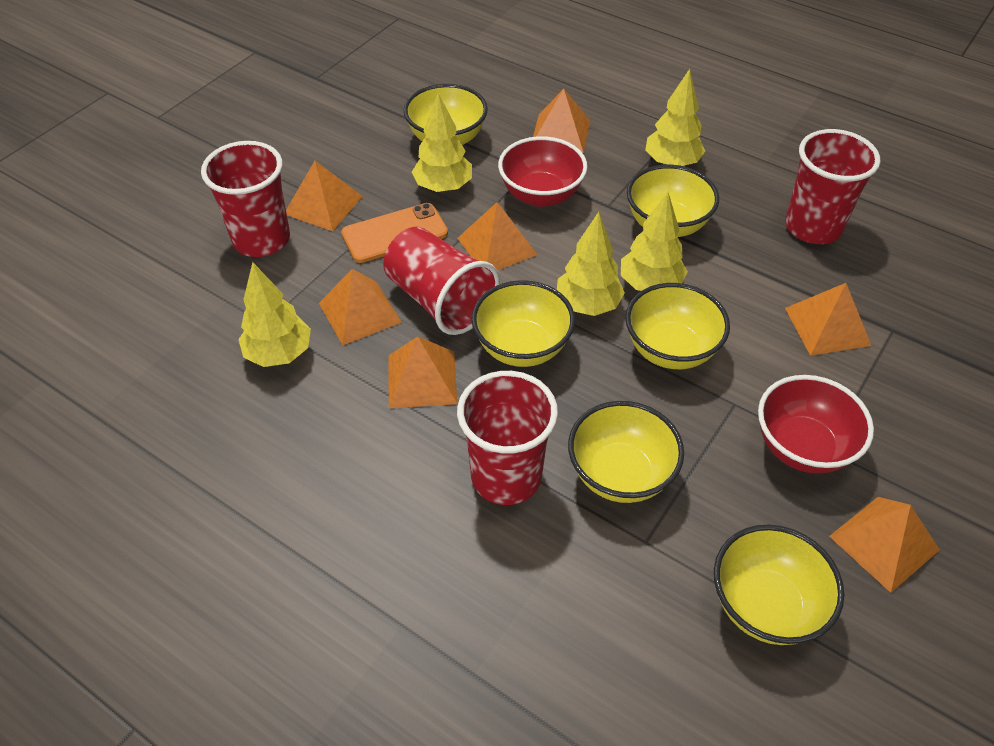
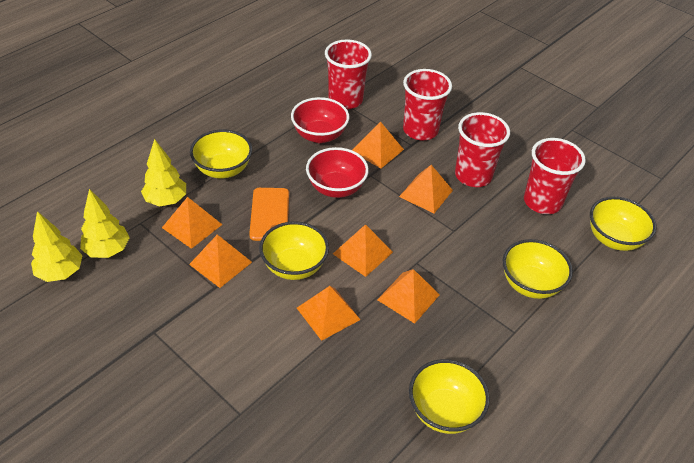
yellow bowl: [404,84,488,145] [471,280,575,367] [568,401,684,503] [625,283,730,369] [627,165,719,237] [714,525,844,645] = 6 -> [190,129,252,178] [259,221,329,280] [409,359,490,434] [503,239,573,299] [590,197,656,251] = 5
yellow tree: [238,262,311,367] [412,93,472,193] [557,212,625,316] [621,192,688,291] [645,69,705,166] = 5 -> [31,211,83,282] [80,189,130,258] [141,139,186,207] = 3

